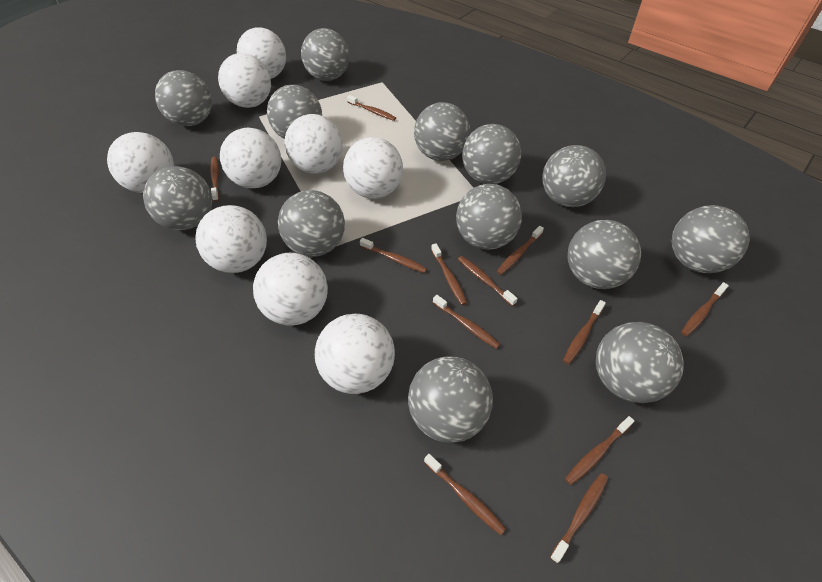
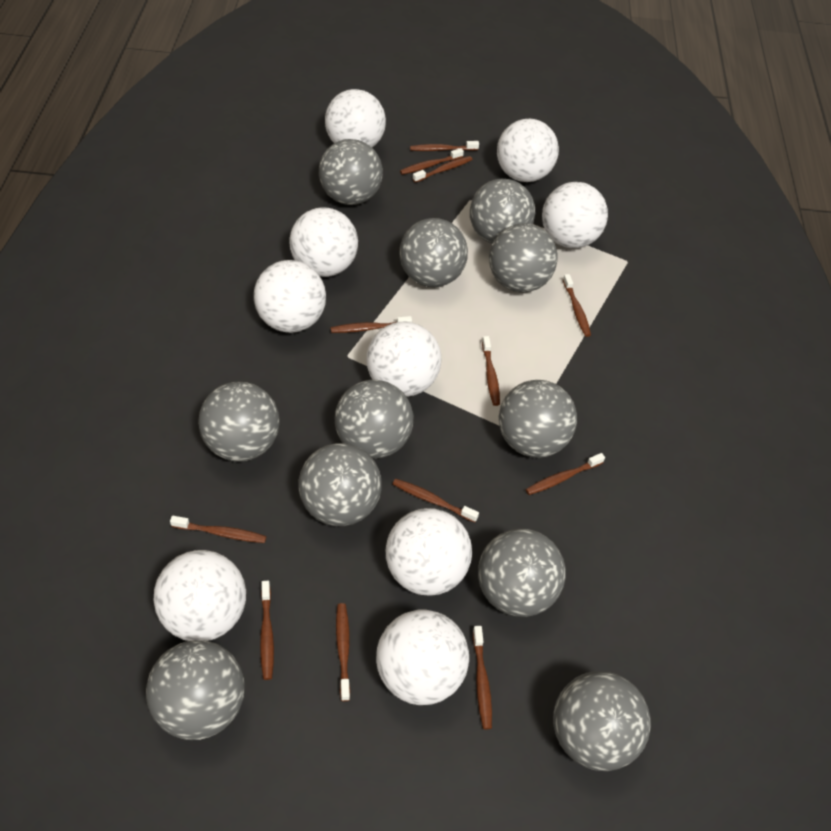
grey ball: [143,166,212,230] [155,70,212,126] [267,85,322,139] [278,190,345,257] [301,28,349,81] [408,356,493,443] [414,102,470,161] [456,184,522,250] [462,124,521,184] [542,145,606,207] [568,220,641,289] [596,322,684,403] [671,205,750,273] = 13 -> [146,640,245,740] [198,382,280,462] [298,443,382,526] [319,139,383,205] [335,380,413,459] [399,218,468,287] [470,179,535,244] [478,528,566,617] [489,223,558,293] [499,380,577,458] [553,671,651,771] = 11

